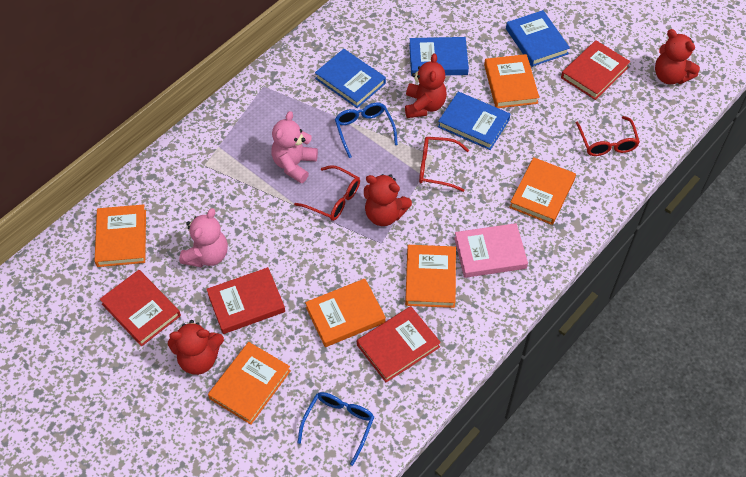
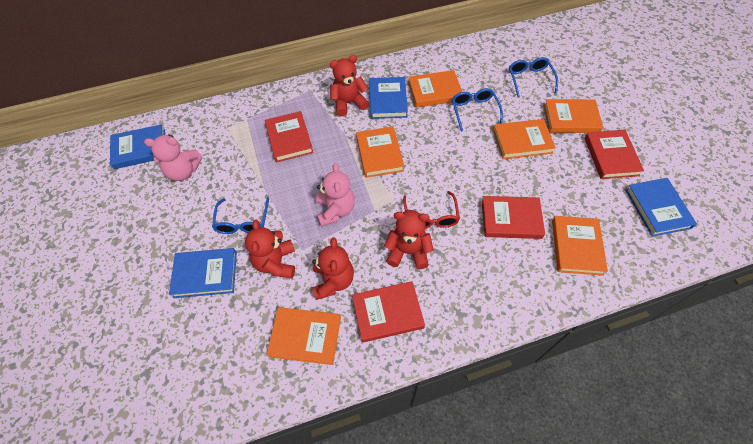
blue glasses: [297,392,374,466] [335,103,398,158] = 2 -> [212,197,269,234] [452,88,503,132] [509,57,558,97] = 3
pink book: [454,223,528,278] = 1 -> none = 0
red glasses: [294,165,360,221] [419,137,469,192] [576,116,640,156] = 3 -> [403,191,460,229] = 1

